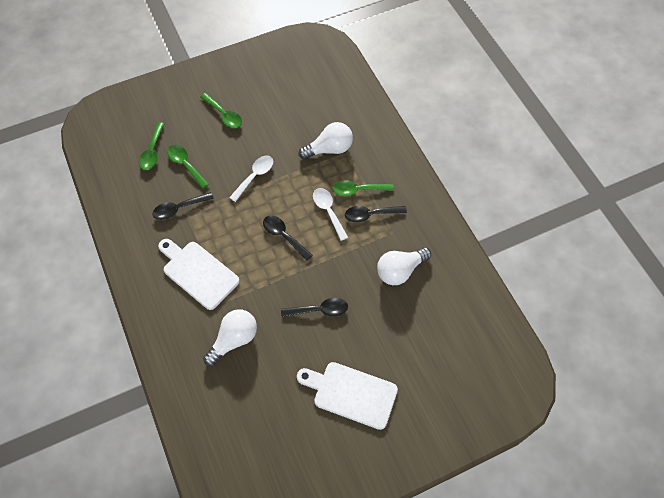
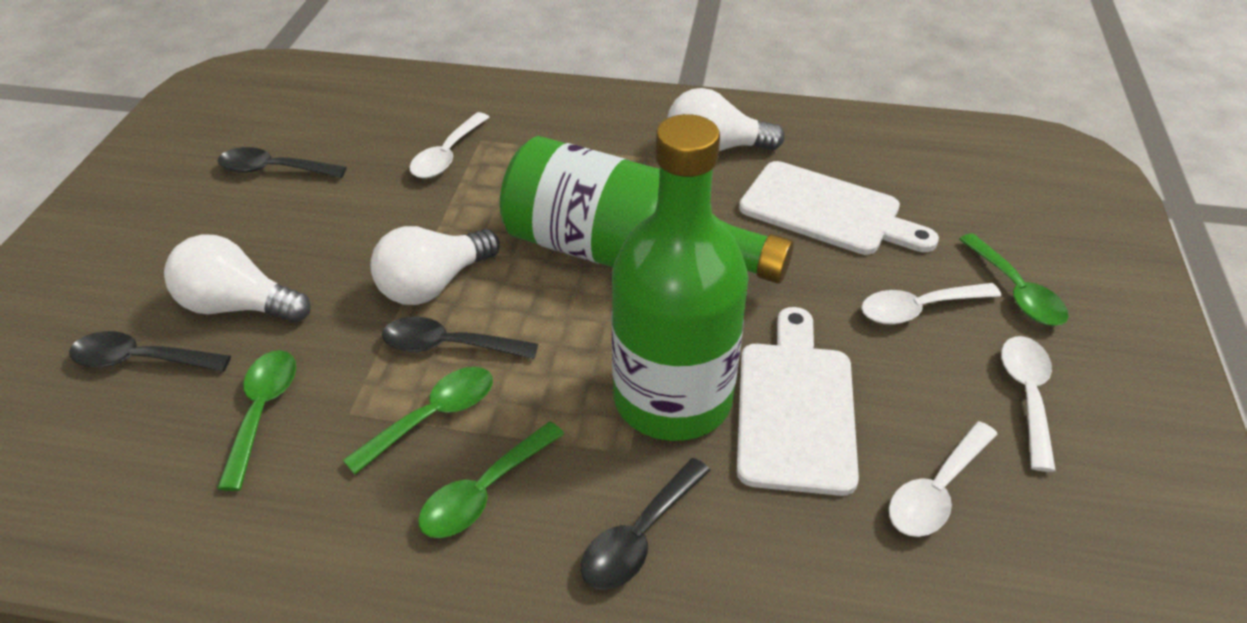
green bottle: none = 0 -> [500,136,794,284] [611,114,749,441] = 2
white spoon: [229,156,273,202] [313,188,348,241] = 2 -> [410,112,489,178] [861,283,1001,325] [889,421,997,537] [1001,336,1056,472] = 4

